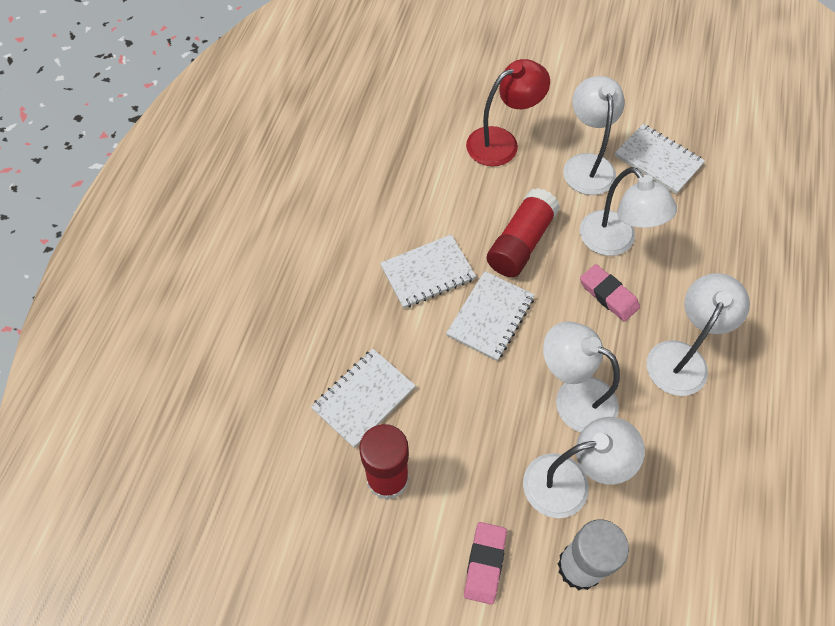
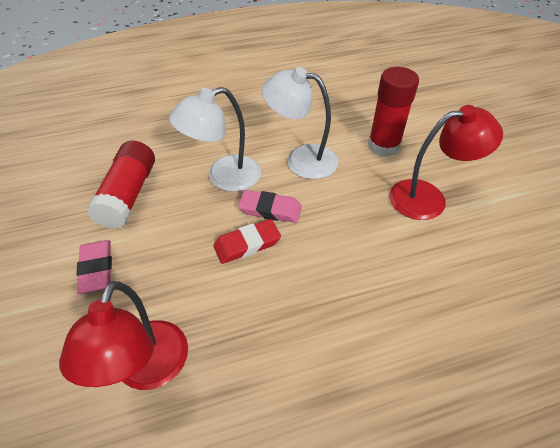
red eraser: none = 0 -> [213,219,281,264] = 1
red lamp: [466,59,550,166] = 1 -> [59,281,188,390] [389,105,503,220] = 2
white glue stick: [557,519,629,590] = 1 -> none = 0
white lamp: [523,417,645,518] [543,321,620,433] [563,76,625,195] [580,167,677,256] [647,273,750,396] = 5 -> [169,87,261,192] [262,67,338,179] = 2
white notebook: [311,349,416,448] [380,235,476,309] [446,271,535,361] [614,124,705,194] = 4 -> none = 0

